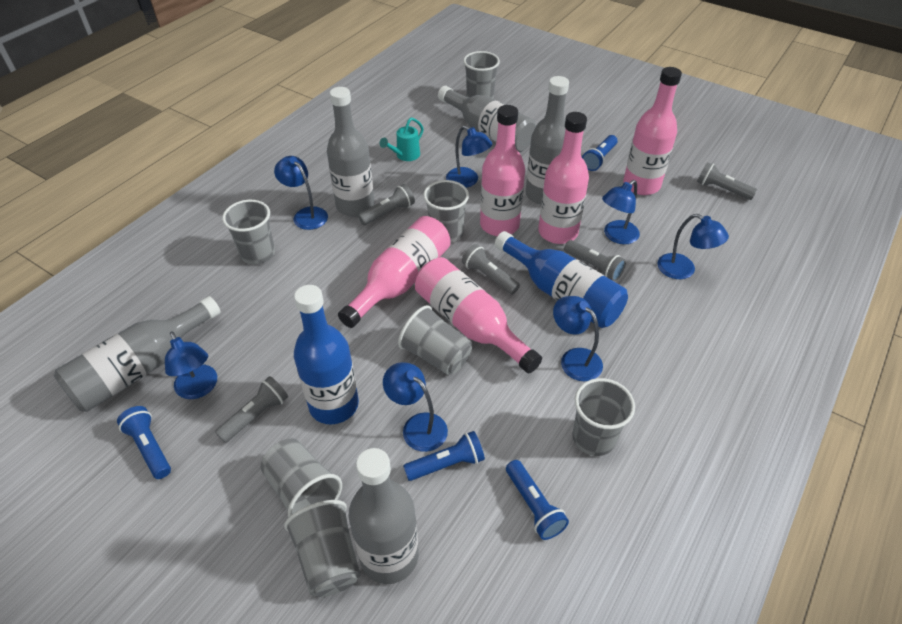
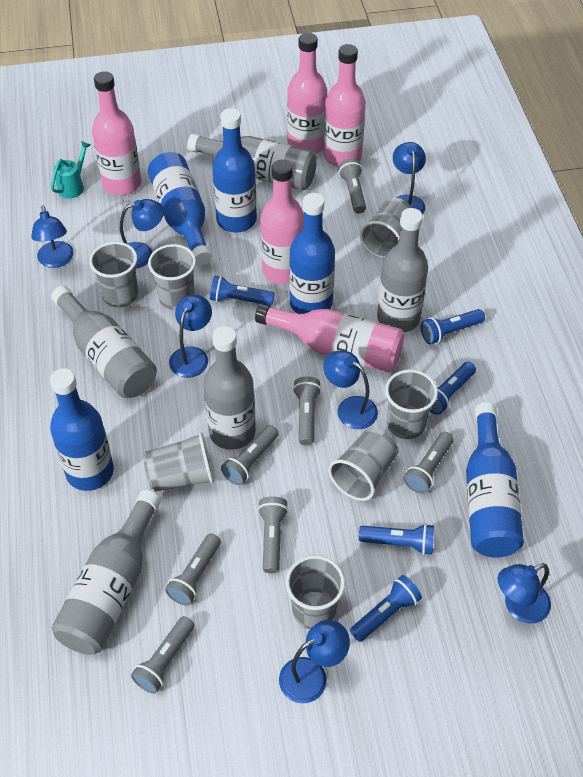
blue bottle: [294,285,359,424] [495,231,628,328] = 2 -> [50,368,114,491] [148,152,212,265] [212,108,257,233] [289,193,335,314] [466,402,524,558] = 5
blue flashlight: [117,406,171,479] [403,431,485,481] [506,460,569,540] [582,135,618,171] = 4 -> [210,276,275,306] [350,575,422,642] [359,524,434,555] [421,309,485,345] [430,362,476,415] = 5
grey flashlight: [215,376,288,443] [358,184,415,225] [462,244,520,295] [564,240,626,281] [697,162,757,200] = 5 -> [131,616,194,694] [165,533,221,606] [221,425,279,485] [258,496,288,573] [293,376,321,445] [338,158,366,213] [404,432,454,494] = 7

